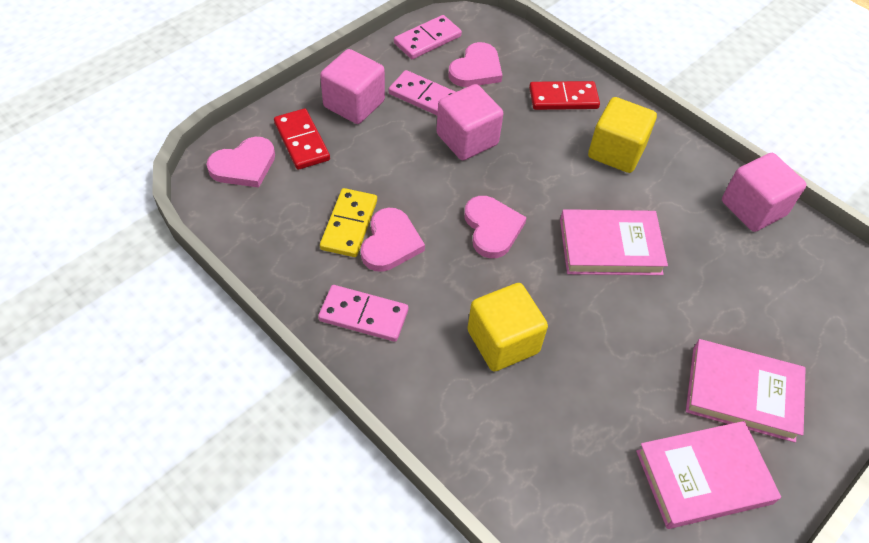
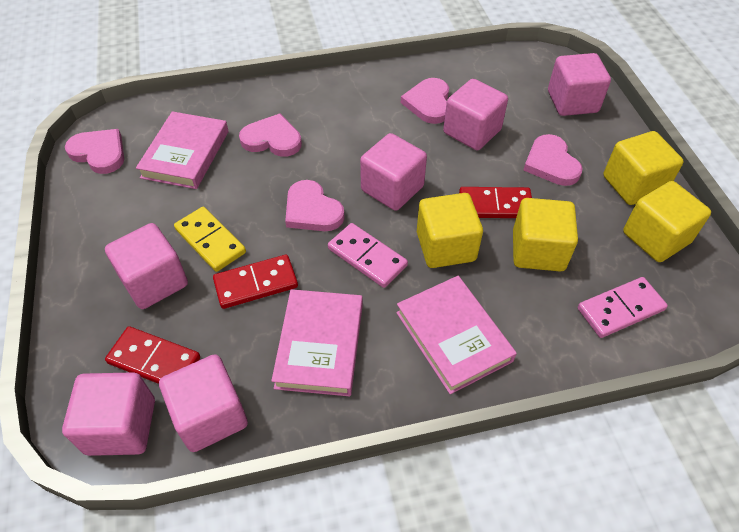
pink cube: [320,49,385,124] [436,84,504,160] [722,153,807,232] = 3 -> [62,372,155,456] [105,223,188,309] [159,354,248,452] [360,133,427,211] [443,79,508,150] [548,53,611,116] = 6
pink domino: [318,285,408,342] [389,70,455,115] [394,15,462,59] = 3 -> [328,223,408,288] [578,277,668,338] = 2
pink heart: [206,137,275,188] [361,208,425,272] [449,42,503,87] [464,196,527,258] = 4 -> [65,129,124,174] [239,114,302,157] [285,180,345,231] [401,78,449,124] [523,134,583,186] = 5
red domino: [274,109,330,170] [529,81,600,110] = 2 -> [105,326,200,384] [213,255,298,309] [459,187,532,218] = 3
yellow cube: [468,283,548,371] [588,97,657,173] = 2 -> [417,193,483,268] [513,198,578,272] [603,131,684,205] [623,181,711,262] = 4

